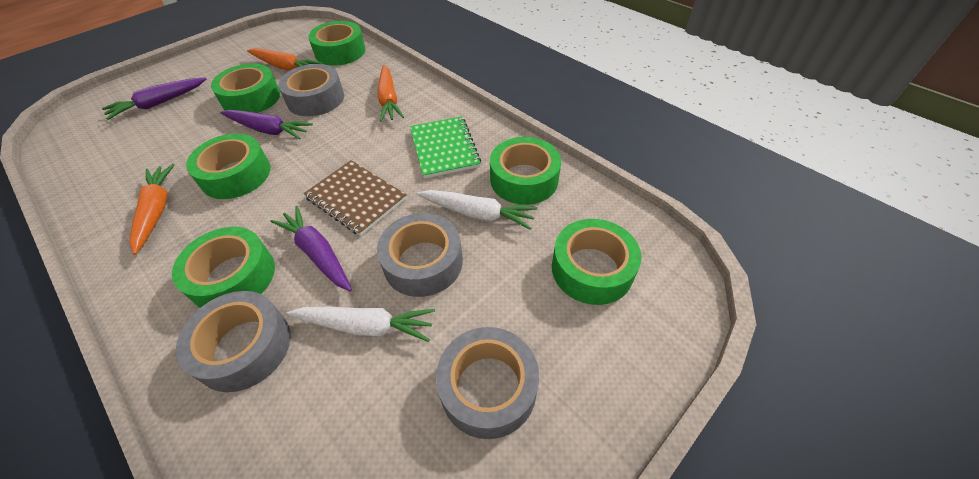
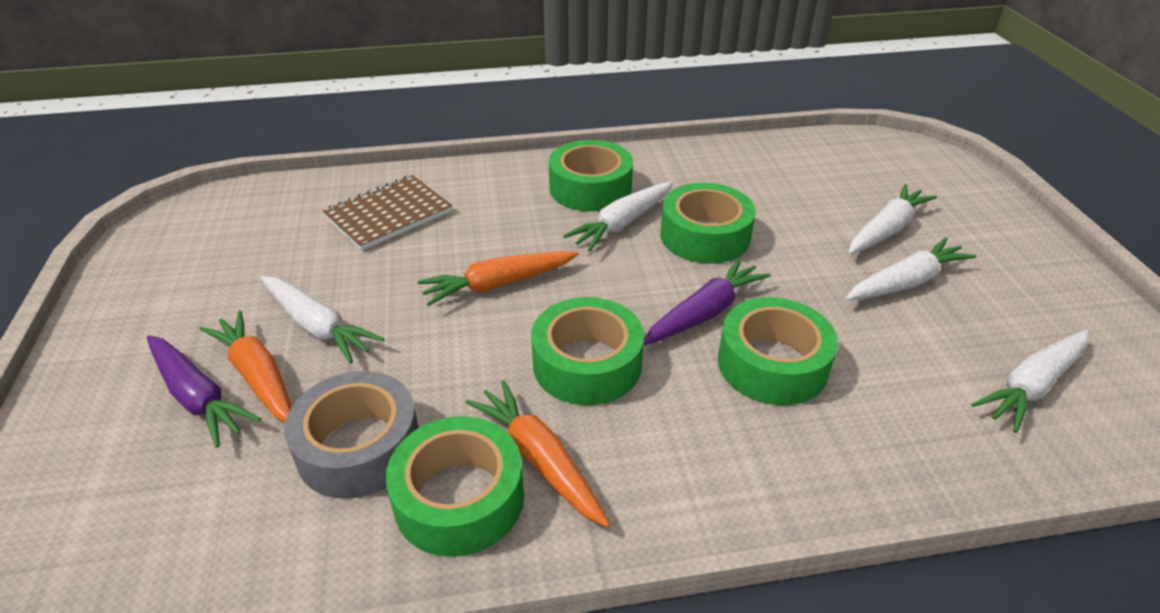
green notebook: [410,116,481,179] = 1 -> none = 0
green tape: [172,227,275,308] [186,133,270,199] [211,64,281,113] [308,21,366,66] [490,137,561,205] [552,219,641,305] = 6 -> [385,416,524,557] [531,297,644,405] [549,140,633,212] [660,183,756,264] [718,297,838,405] = 5
grey tape: [176,291,291,392] [278,64,344,116] [377,213,463,297] [436,327,539,439] = 4 -> [284,371,419,499] = 1
purple carrot: [102,78,206,120] [220,110,313,139] [271,206,352,291] = 3 -> [147,335,261,448] [643,258,771,345] = 2
white carrot: [286,307,435,342] [417,190,538,230] = 2 -> [261,276,384,364] [563,181,673,252] [845,237,977,301] [848,184,937,254] [972,330,1088,433] = 5

